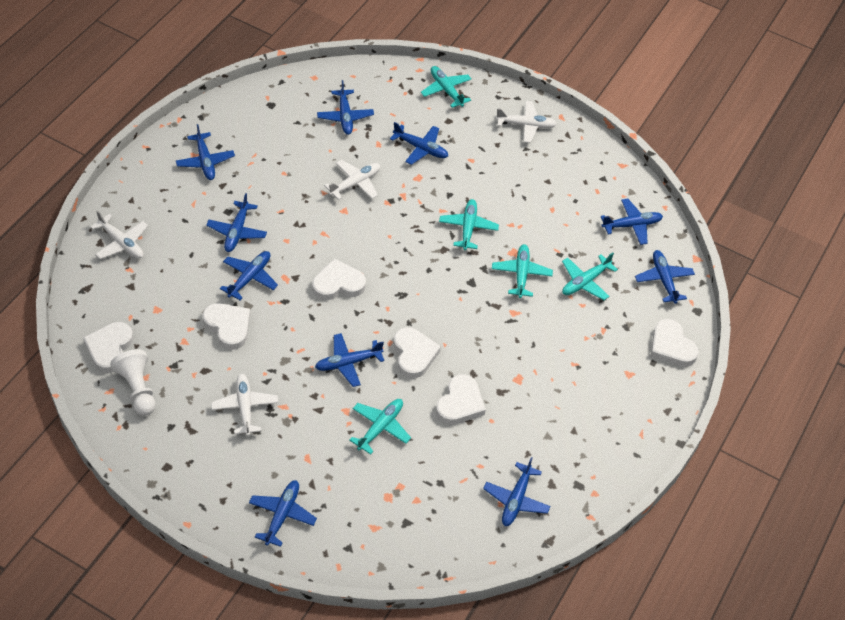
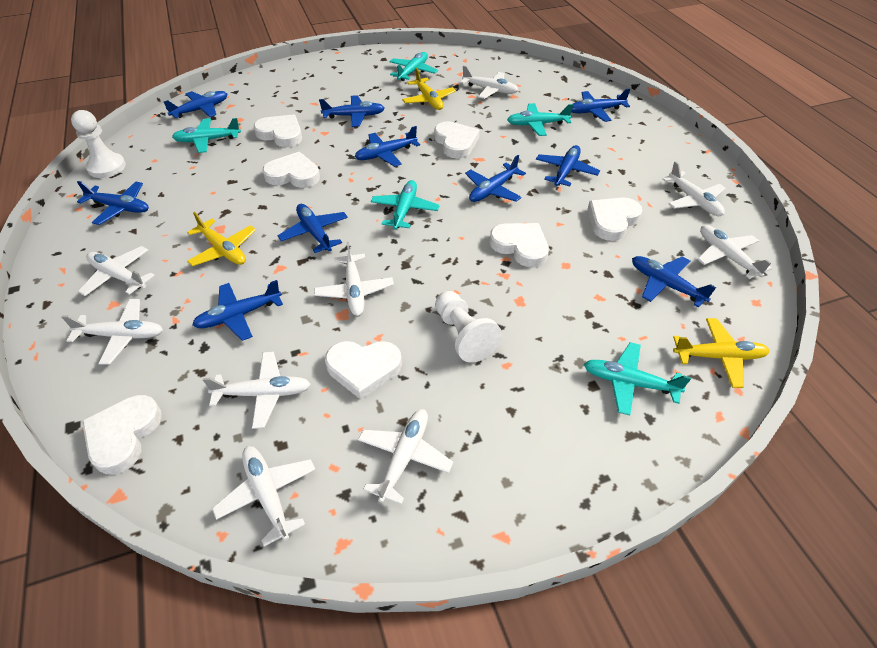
white heart: [83,322,134,373] [203,303,250,350] [312,258,366,300] [393,327,441,378] [436,374,486,425] [651,319,699,367] = 6 -> [82,395,162,475] [253,114,302,147] [262,152,320,188] [325,341,402,400] [434,121,480,159] [489,223,549,268] [588,198,642,241] = 7
white pawn: [110,349,156,416] = 1 -> [71,110,126,178] [435,291,502,363] = 2
white plane: [91,210,148,259] [211,373,278,436] [324,160,380,200] [496,101,557,143] = 4 -> [62,299,163,365] [78,246,155,296] [203,352,311,429] [212,446,316,547] [314,242,394,316] [358,409,453,505] [460,66,518,99] [662,161,726,216] [697,225,772,279] = 9
yellow plane: none = 0 -> [187,212,256,266] [402,68,456,110] [673,318,770,388] = 3

